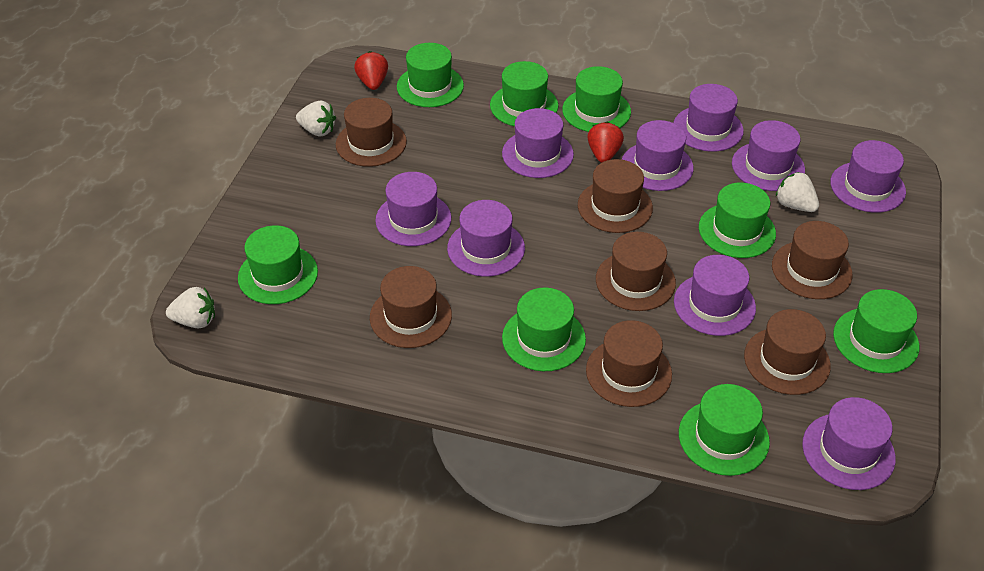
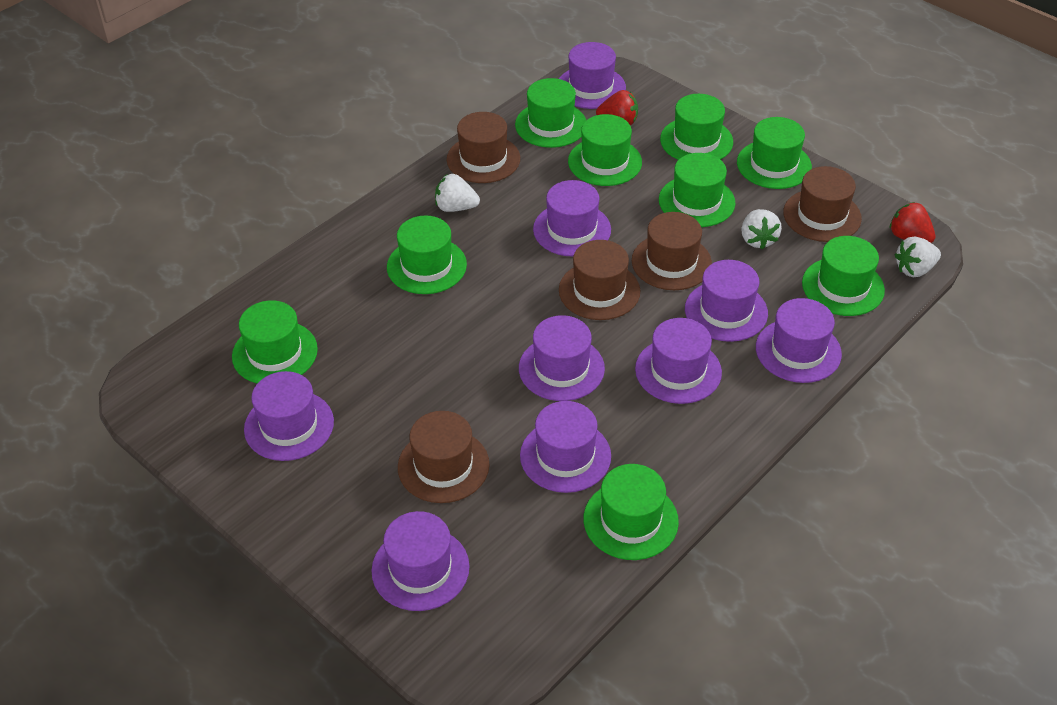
brown hat: [336,98,407,167] [370,266,452,348] [578,159,653,233] [586,320,672,407] [596,232,676,311] [744,309,831,395] [772,221,852,299] = 7 -> [398,411,489,503] [447,112,520,183] [559,240,640,320] [632,212,712,290] [783,166,862,242] = 5
green hat: [238,225,318,304] [397,43,464,107] [490,61,558,126] [502,288,586,371] [562,66,631,132] [679,384,770,476] [699,183,776,258] [833,289,919,373] = 8 -> [232,300,318,383] [387,216,467,294] [515,78,586,148] [568,114,642,186] [584,464,679,560] [659,153,735,227] [660,94,733,160] [737,117,812,189] [802,236,885,316] = 9

